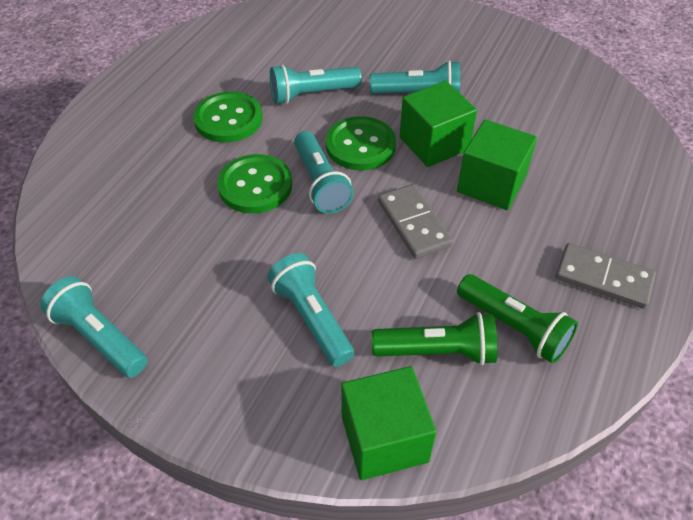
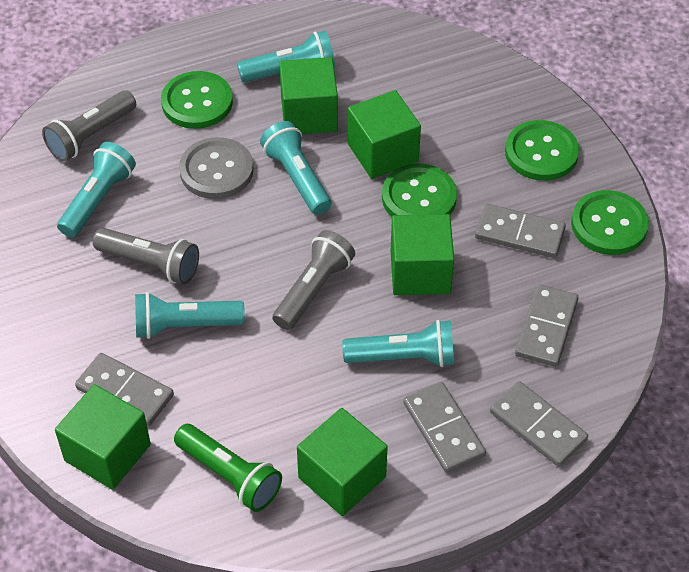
green button: [193,92,262,142] [217,154,292,213] [326,116,396,170] = 3 -> [161,71,233,129] [382,164,457,217] [505,120,579,181] [571,190,649,255] = 4
green cube: [341,366,436,480] [400,81,477,167] [457,119,537,210] = 3 -> [55,384,151,490] [279,57,338,134] [297,408,388,516] [348,90,421,179] [391,214,454,295] = 5
green flashlight: [371,312,497,365] [457,274,578,364] = 2 -> [174,424,282,512] = 1
grey button: none = 0 -> [179,137,254,199] = 1
grey domino: [378,184,453,259] [555,243,656,309] = 2 -> [75,353,174,426] [403,382,486,473] [475,204,566,258] [490,381,588,467] [515,284,578,367] = 5
grey flashlight: none = 0 -> [42,90,136,162] [93,228,199,284] [272,230,355,330] = 3

